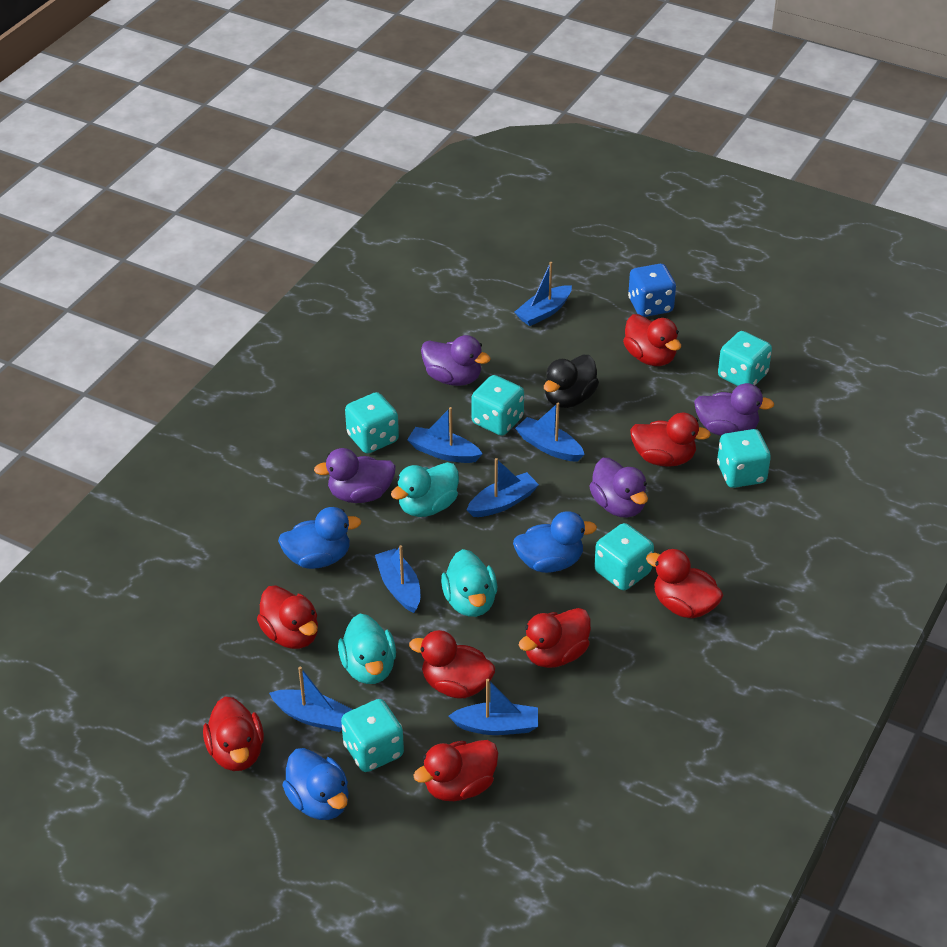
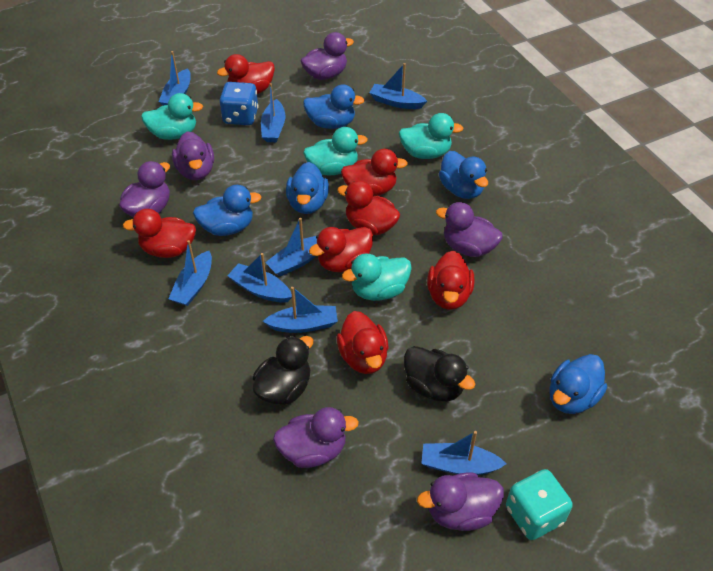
black duck: [544,355,599,408] = 1 -> [252,336,313,405] [404,346,475,402] = 2
blue boat: [269,667,353,732] [375,545,420,613] [407,407,483,463] [449,679,538,735] [467,458,539,517] [514,262,572,326] [515,403,585,462] = 7 -> [159,51,191,106] [169,240,212,306] [228,253,292,303] [261,83,285,142] [263,287,338,333] [265,218,317,276] [369,63,427,109] [421,431,506,475] = 8
blue duck: [278,507,361,569] [282,748,349,820] [513,511,597,573] = 3 -> [193,185,262,236] [286,162,329,214] [303,84,365,129] [439,151,488,199] [550,354,607,414] = 5
purple duck: [314,448,396,503] [421,335,491,386] [589,458,648,518] [694,383,774,436] = 4 -> [119,161,170,217] [172,131,214,180] [273,407,359,468] [301,32,354,80] [417,472,504,531] [436,202,503,257] = 6
red duck: [203,697,264,771] [257,585,318,649] [409,630,495,698] [413,740,498,801] [519,608,591,668] [623,314,681,366] [630,413,711,467] [646,549,723,618] = 8 -> [123,209,196,258] [217,54,275,94] [309,227,373,272] [337,181,400,235] [337,311,389,374] [341,149,408,196] [427,251,474,310] = 7
turquoise dice: [341,699,404,772] [345,392,399,453] [471,375,524,436] [594,523,654,590] [717,429,771,488] [718,331,772,386] = 6 -> [506,469,573,540] = 1
turquoise duck: [338,614,396,684] [391,462,459,517] [441,549,497,617] = 3 -> [141,93,203,140] [303,127,368,176] [342,254,412,301] [399,113,463,159] = 4

